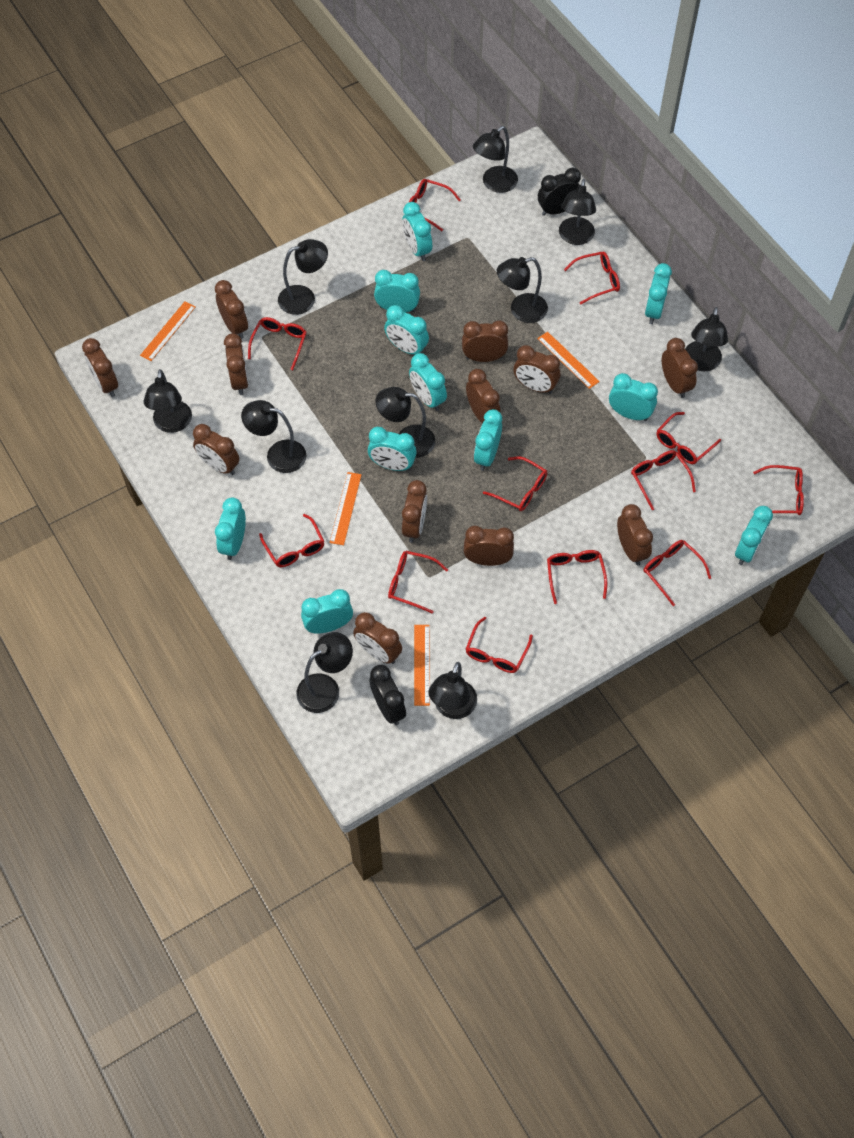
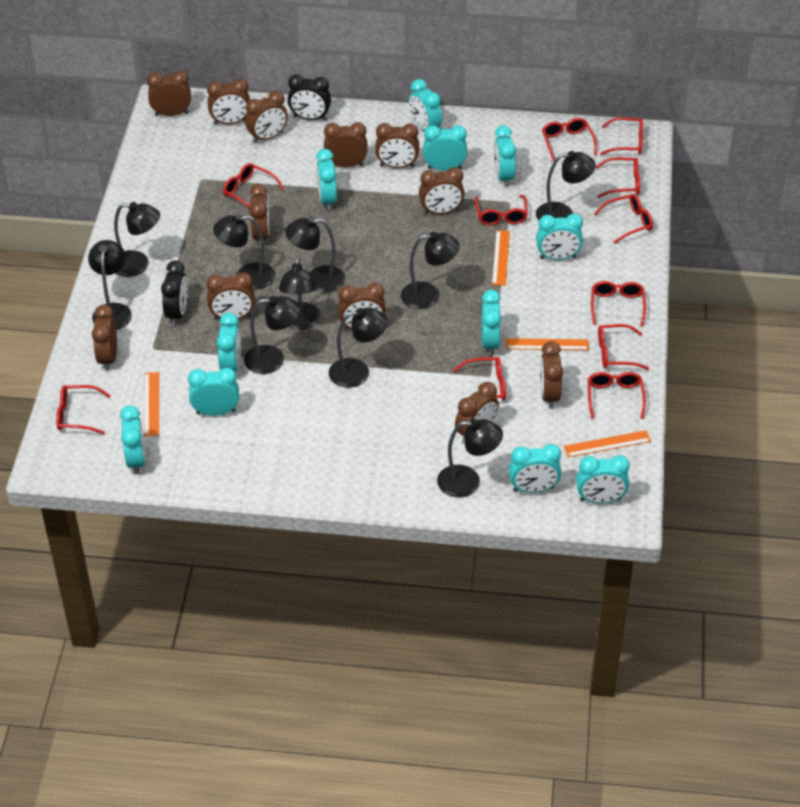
red glasses: [248,317,307,370] [259,514,325,567] [388,551,448,613] [409,179,461,231] [466,617,533,673] [483,456,547,511] [547,550,608,604] [564,251,620,304] [631,450,696,510] [643,540,711,606] [657,412,721,464] [753,465,804,515] = 12 -> [56,385,111,434] [223,163,284,209] [453,357,506,400] [475,195,528,225] [542,118,597,162] [588,372,646,419] [591,281,646,327] [594,194,653,244] [595,157,640,198] [598,324,649,370] [600,117,643,155] = 11

